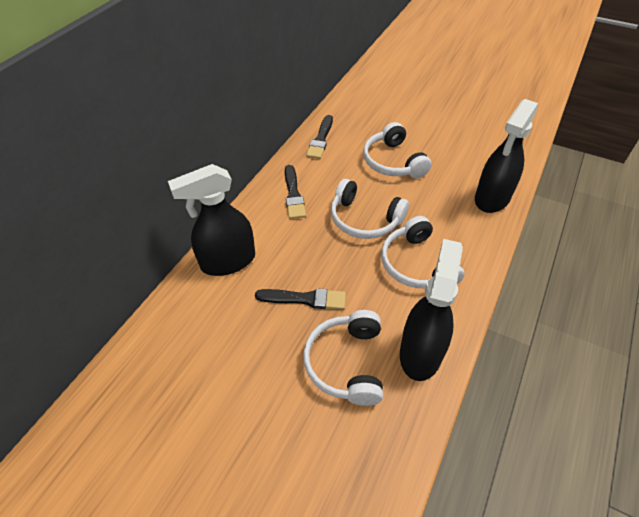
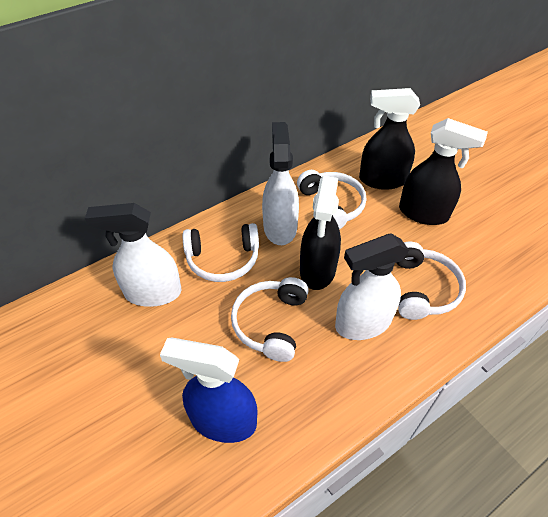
black brush: [255,288,346,310] [285,165,306,219] [306,115,333,159] = 3 -> none = 0
blue spray bottle: none = 0 -> [160,338,257,443] = 1
white spray bottle: none = 0 -> [85,203,181,307] [262,122,299,245] [335,234,409,340] = 3

